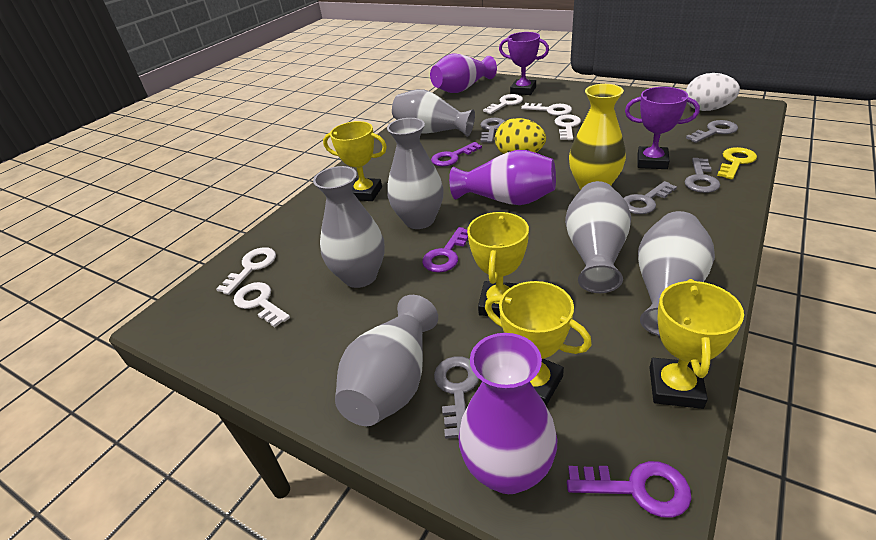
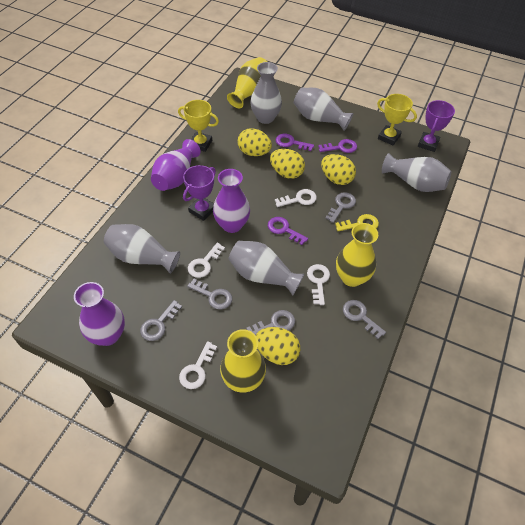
grey vase: [313,166,385,288] [335,295,438,426] [387,118,444,229] [392,89,475,137] [565,181,631,293] [638,211,715,336] = 6 -> [104,224,180,274] [228,241,304,295] [250,62,282,124] [294,88,354,131] [382,153,451,192] = 5
white egg: [686,73,740,111] = 1 -> none = 0
white key: [216,247,276,295] [234,282,290,327] [483,94,523,114] [521,103,572,116] [555,115,581,140] = 5 -> [179,341,217,389] [188,243,225,278] [275,189,317,207] [307,264,330,305] = 4
yellow egg: [495,118,546,154] = 1 -> [238,128,272,156] [256,327,300,365] [270,149,305,179] [321,154,356,185] = 4
yellow trophy: [323,121,387,201] [467,212,529,317] [485,281,592,406] [649,279,744,409] = 4 -> [178,100,219,152] [377,94,417,145] = 2
yellow vase: [569,84,626,190] = 1 -> [220,329,266,393] [227,57,267,108] [336,223,378,287] = 3

